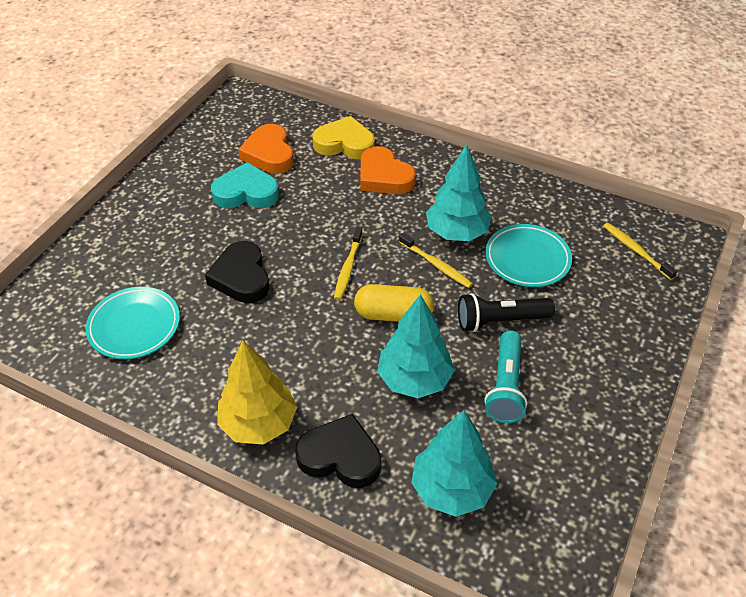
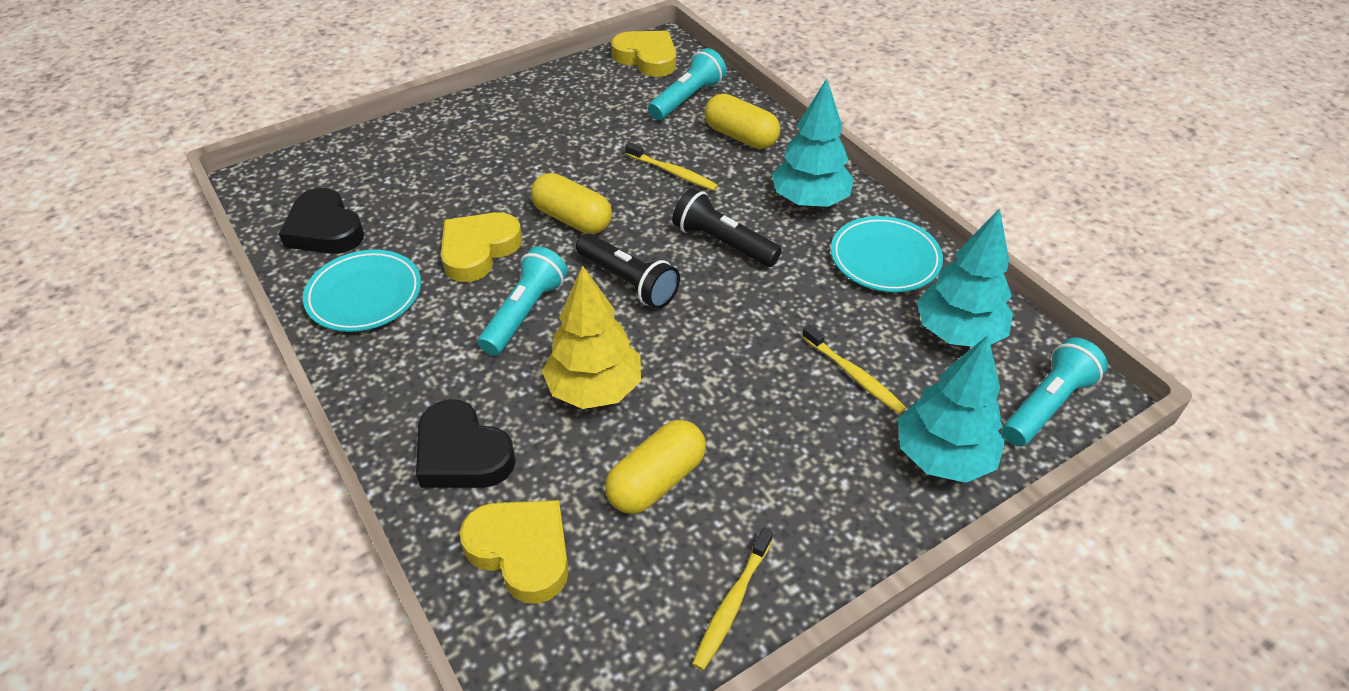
black flashlight: [458,293,555,332] = 1 -> [576,233,680,309] [672,188,782,267] = 2
orange heart: [238,124,294,174] [360,146,416,194] = 2 -> none = 0
turquoise flashlight: [484,331,527,423] = 1 -> [478,246,568,356] [648,48,727,120] [1002,337,1108,447] = 3
turquoise heart: [211,162,279,208] = 1 -> none = 0
yellow capsule: [354,284,434,322] = 1 -> [531,173,612,234] [605,420,706,514] [704,94,780,149] = 3
yellow heart: [312,116,375,159] = 1 -> [441,212,522,282] [460,500,569,604] [611,31,676,77] = 3

